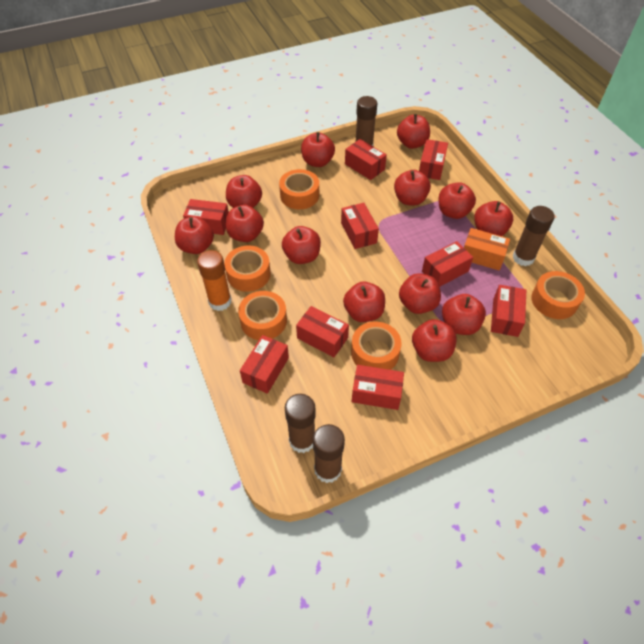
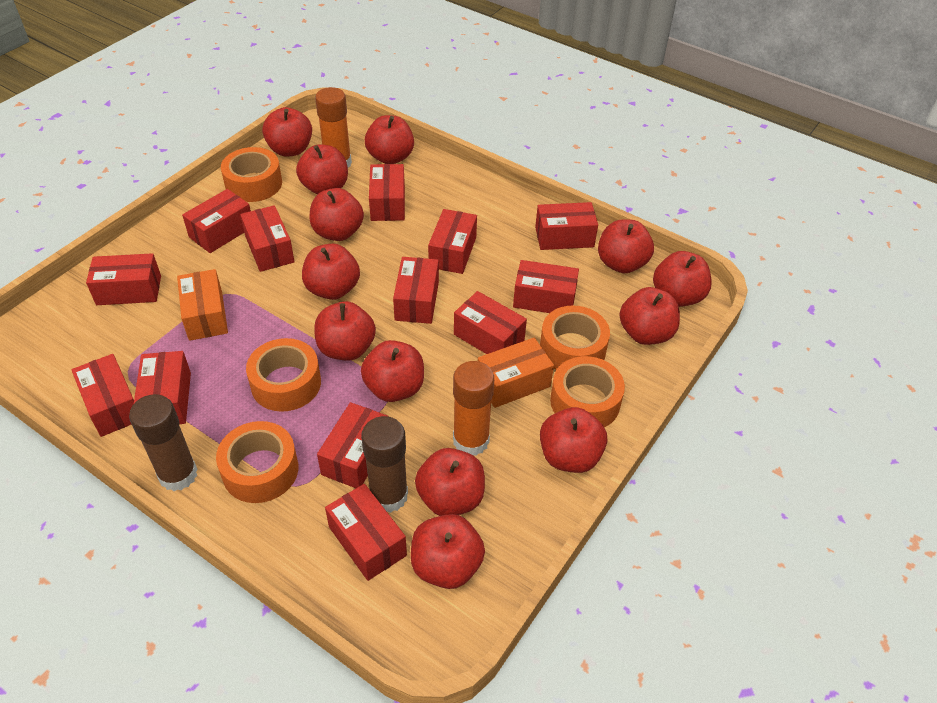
brown glue stick: [285,394,316,453] [313,424,345,483] [356,96,377,146] [513,206,555,266] = 4 -> [129,394,197,491] [361,416,408,513] = 2
orange box: [464,228,510,270] = 1 -> [177,269,228,341] [478,338,554,408] = 2
orange glue stick: [197,250,231,311] = 1 -> [315,87,352,167] [453,361,494,456] = 2
red box: [183,199,229,235] [240,335,289,394] [296,306,349,357] [341,203,379,249] [345,139,387,180] [352,365,404,410] [419,139,448,180] [422,241,473,287] [491,285,526,337] = 9 -> [72,354,134,437] [86,253,161,305] [134,351,191,424] [182,189,251,253] [240,205,295,272] [317,402,389,488] [325,484,407,581] [369,164,405,221] [393,257,439,324] [428,209,477,274] [454,291,527,354] [513,260,579,313] [535,202,598,250] = 13

